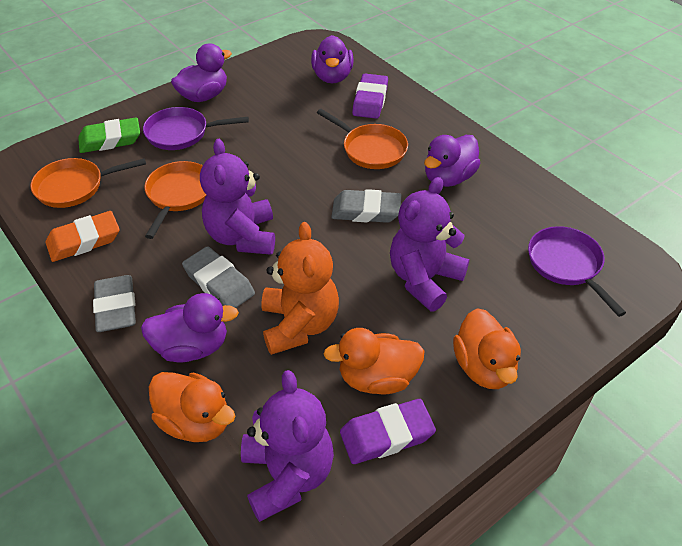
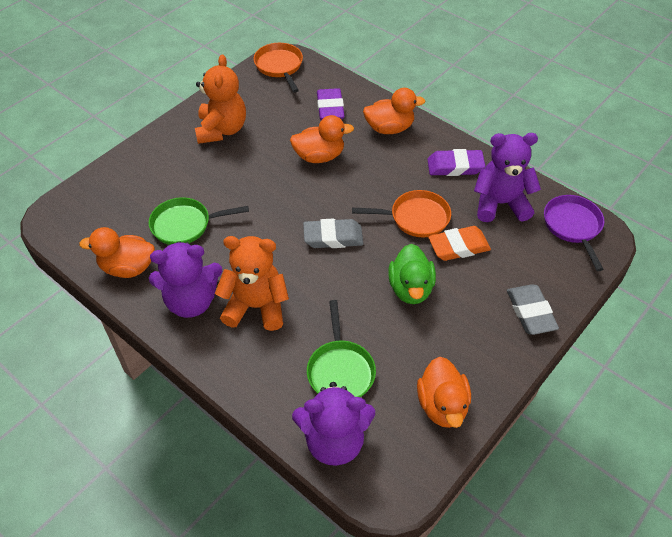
green duck: none = 0 -> [388,244,436,304] = 1
green eraser: [78,118,140,153] = 1 -> none = 0
green pan: none = 0 -> [149,197,249,245] [307,300,376,397] = 2
grey eraser: [93,275,136,332] [182,246,255,308] [331,189,401,223] = 3 -> [303,219,363,248] [507,284,559,335] = 2
orange duck: [149,372,235,442] [323,328,424,395] [453,308,521,389] = 3 -> [79,227,155,278] [290,115,354,163] [363,88,426,134] [417,357,471,428] = 4
orange pan: [30,158,146,208] [144,161,206,239] [317,109,408,169] = 3 -> [254,43,303,93] [352,190,451,238] = 2
orange teddy bear: [261,222,339,355] = 1 -> [195,55,246,144] [215,236,289,331] = 2
purple duck: [141,293,239,363] [171,43,232,102] [311,35,354,83] [424,135,481,187] = 4 -> none = 0
purple pan: [143,107,249,150] [528,226,626,317] = 2 -> [544,195,604,271] = 1

